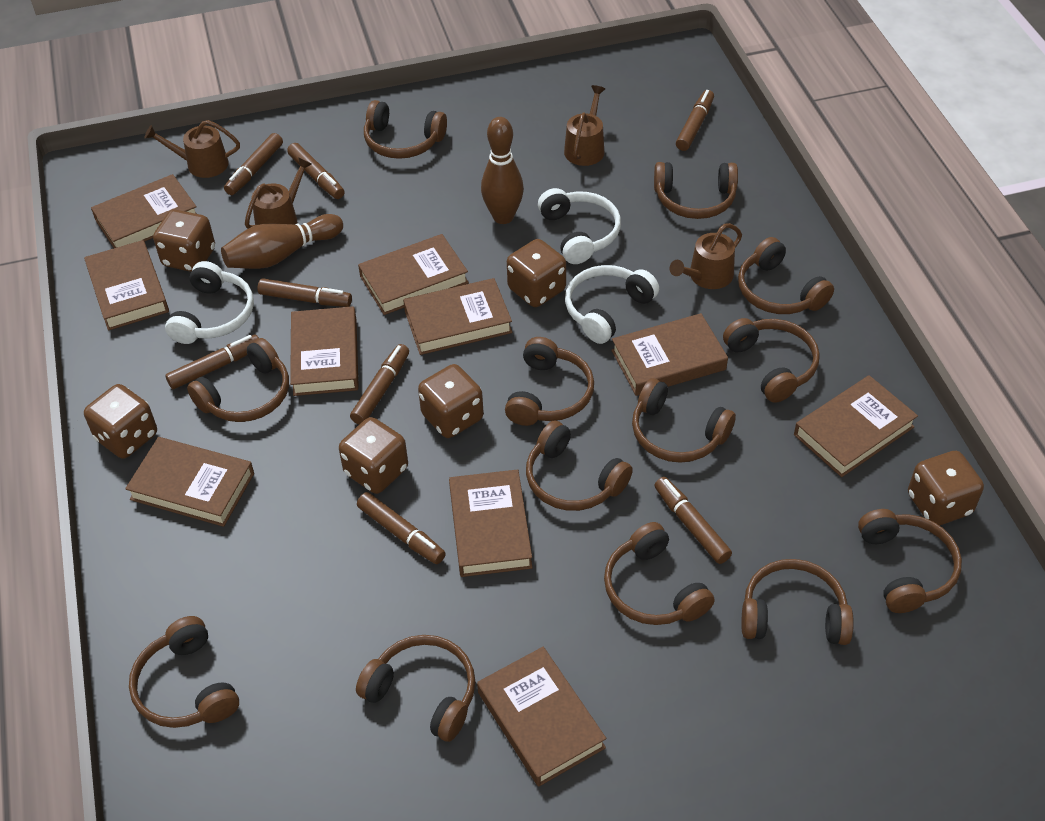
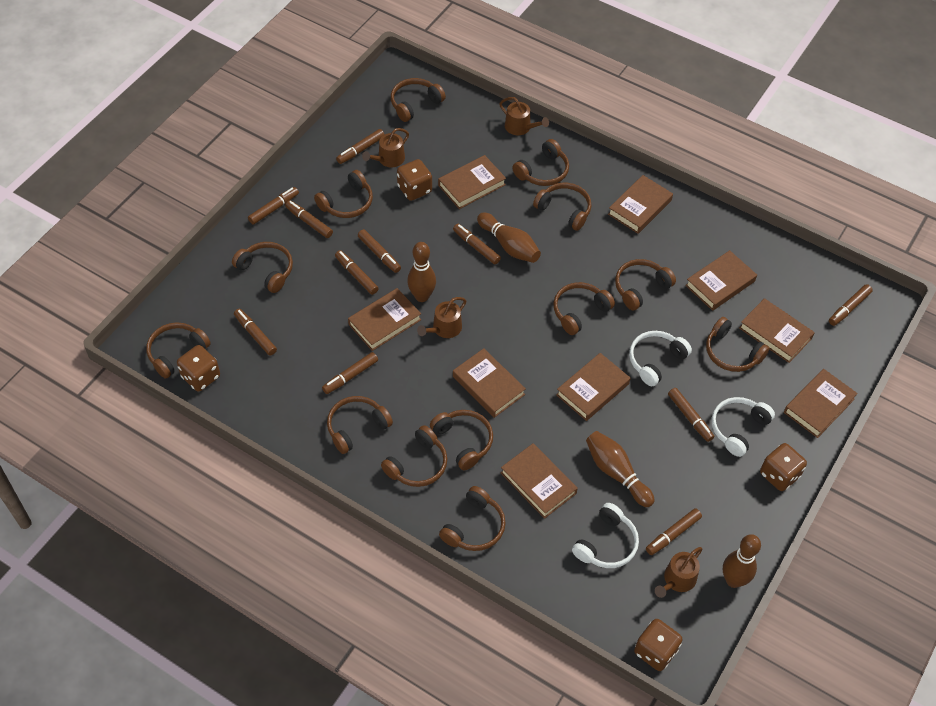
brown book: [84,240,169,331] [91,174,197,248] [125,437,254,527] [290,306,359,396] [358,234,469,315] [403,278,512,355] [449,469,532,577] [477,647,607,787] [611,313,728,396] [794,375,918,477] = 10 -> [348,288,421,351] [438,155,506,209] [453,348,526,418] [501,443,578,519] [556,353,631,421] [608,175,673,234] [685,250,757,311] [739,298,815,363] [784,369,858,438] = 9
brown bowling pin: [221,214,343,269] [481,117,524,224] = 2 -> [407,242,436,302] [477,212,541,263] [586,431,655,507] [723,534,761,588] = 4
brown dice: [84,384,157,459] [153,210,215,272] [339,417,408,494] [418,364,484,438] [507,239,566,307] [908,451,984,526] = 6 -> [177,345,220,392] [397,159,432,201] [634,619,682,671] [760,443,807,491] = 4
brown marker: [165,334,259,389] [224,133,283,195] [257,278,352,307] [287,143,345,199] [350,344,409,424] [357,492,446,564] [654,477,732,564] [676,90,714,151] = 8 -> [234,309,277,356] [248,187,299,225] [285,200,333,238] [322,352,378,394] [335,250,379,295] [336,129,385,164] [358,229,401,273] [453,224,501,264] [646,508,702,555] [668,388,714,442] [829,284,873,326] = 11

